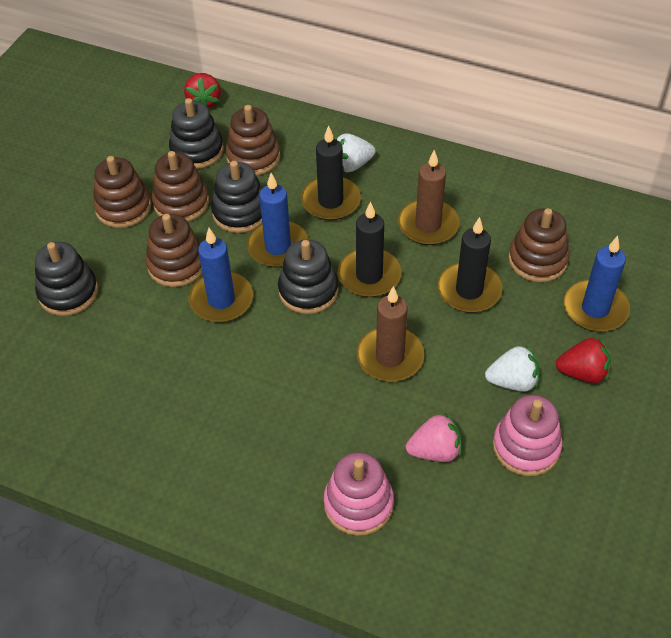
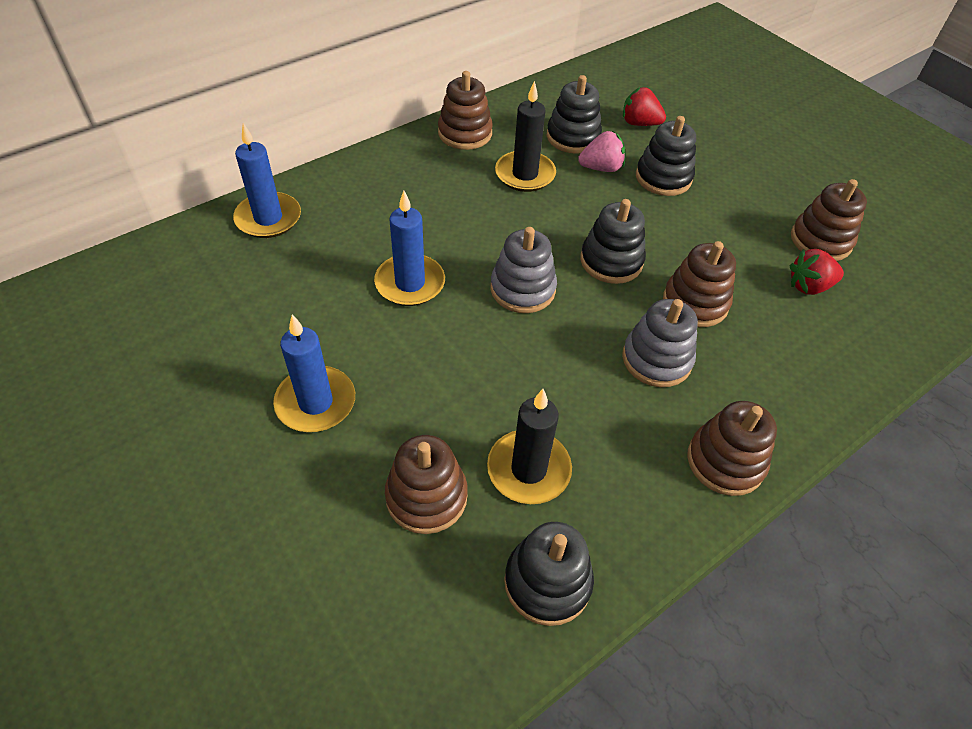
black candle: [301,125,361,220] [338,202,401,297] [437,217,502,313] = 3 -> [487,389,572,504] [495,81,556,192] = 2
brown candle: [357,286,424,381] [398,150,459,245] = 2 -> none = 0
grey stacking toy: none = 0 -> [491,227,557,313] [622,299,698,387] = 2
pink stacking toy: [324,452,394,536] [493,395,563,476] = 2 -> none = 0
white strawberry: [335,133,376,172] [485,345,539,392] = 2 -> none = 0

